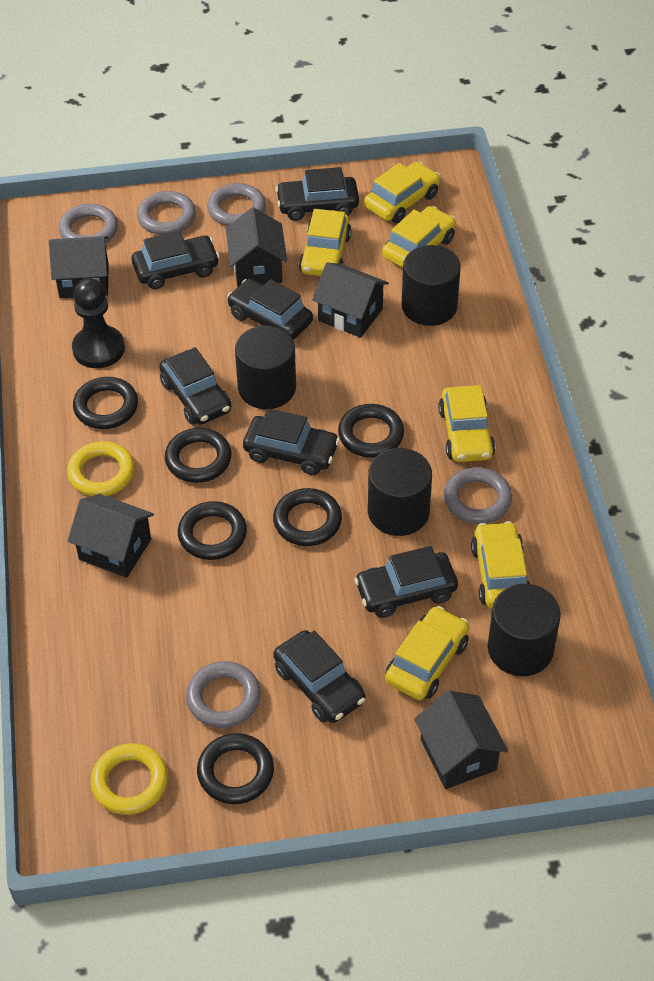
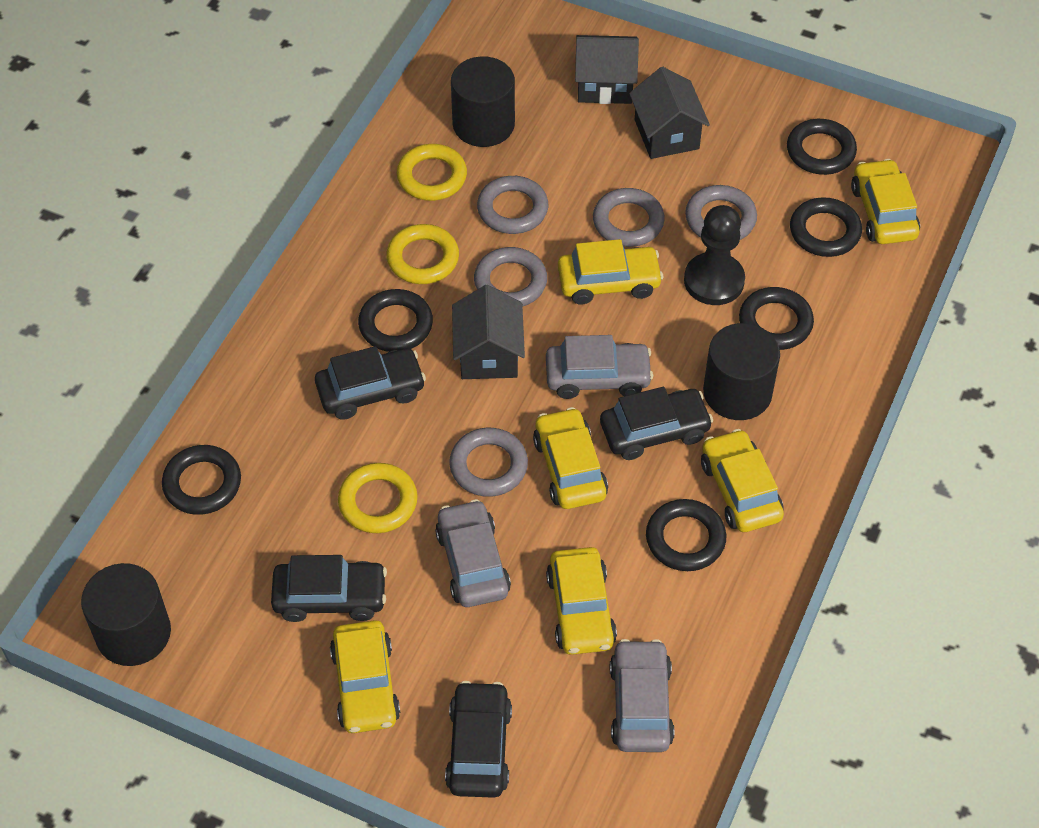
black car: [132,231,220,289] [160,347,231,425] [227,278,313,339] [243,408,340,475] [273,630,366,723] [275,167,359,221] [354,546,458,618] = 7 -> [271,555,387,622] [315,346,426,420] [445,681,512,798] [600,387,713,460] = 4
black cylinder: [235,326,296,409] [368,448,432,536] [402,245,461,326] [488,584,561,676] = 4 -> [81,563,171,666] [451,56,515,147] [703,323,780,420] = 3
black house: [49,236,109,298] [68,494,154,578] [226,207,287,287] [312,263,389,338] [414,690,508,789] = 5 -> [452,285,525,379] [575,35,639,104] [629,67,710,159] = 3
grey car: none = 0 -> [435,499,511,607] [546,335,653,399] [610,639,674,752] = 3
yellow ring: [67,441,135,496] [91,743,168,815] = 2 -> [338,463,418,533] [386,224,459,284] [397,144,467,201] = 3

